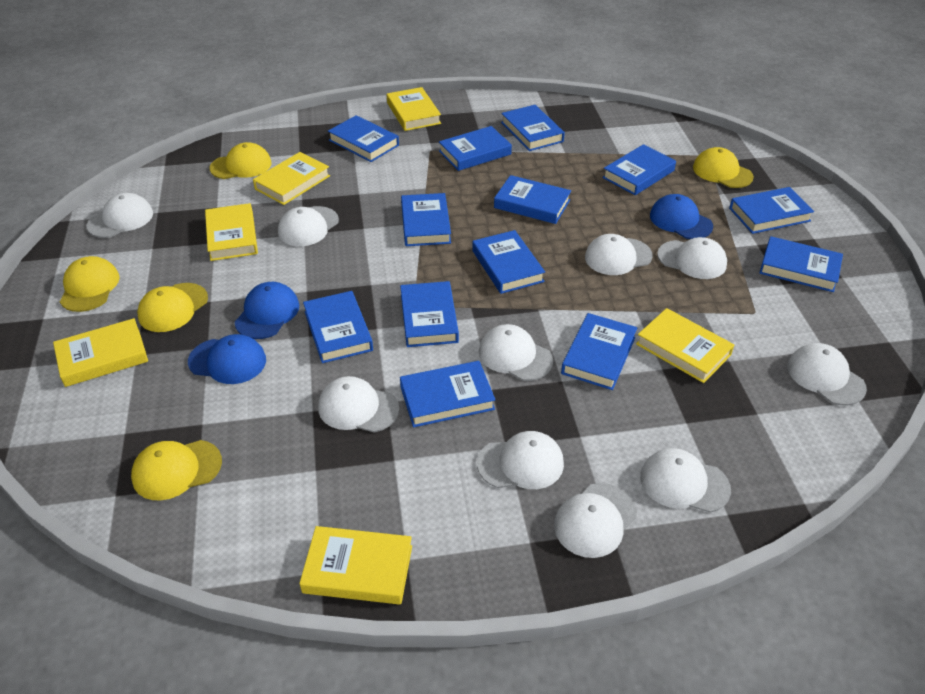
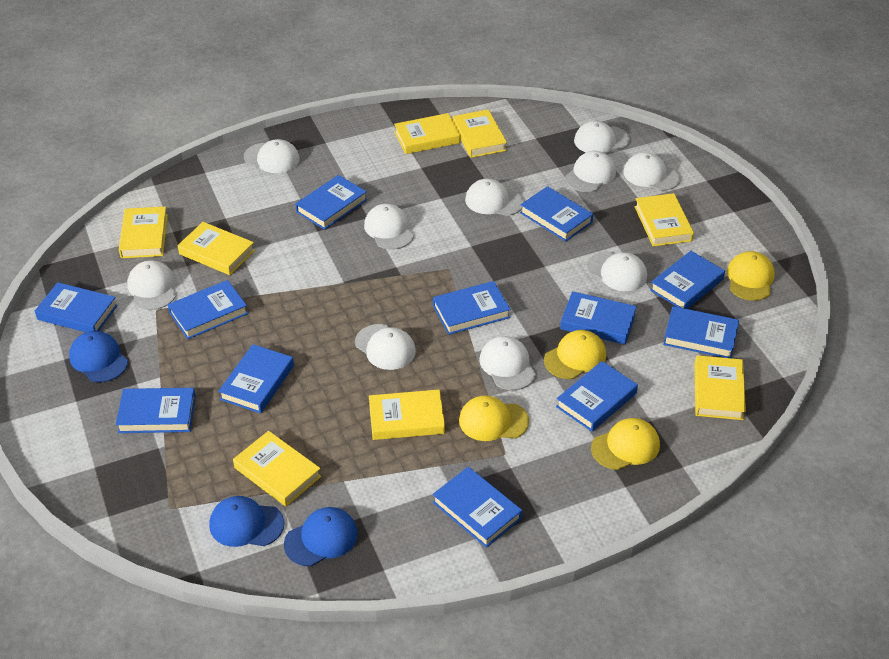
blue book: [303,291,373,363] [328,115,399,162] [400,281,459,347] [400,361,495,427] [401,193,451,246] [439,126,512,171] [472,230,545,294] [494,175,571,224] [501,105,565,151] [561,313,637,390] [602,144,676,195] [729,187,814,234] [760,236,843,292] = 13 -> [35,282,118,332] [116,388,196,433] [168,280,248,339] [218,344,294,414] [295,175,367,230] [433,281,511,335] [433,467,522,548] [520,186,593,242] [556,361,638,432] [560,291,637,344] [650,251,725,309] [663,306,739,358] = 12
yellow book: [53,318,148,387] [205,203,258,261] [253,152,330,205] [299,526,412,605] [387,87,441,131] [636,308,734,383] = 6 -> [119,207,168,258] [178,222,255,275] [233,431,321,507] [369,390,445,440] [394,113,460,154] [453,109,507,158] [635,193,694,247] [695,355,746,420] = 8
yellow cap: [60,256,120,312] [131,440,222,500] [137,283,208,332] [210,142,271,179] [693,147,754,188] = 5 -> [459,395,529,441] [544,330,606,379] [591,418,660,470] [727,251,775,301] = 4

